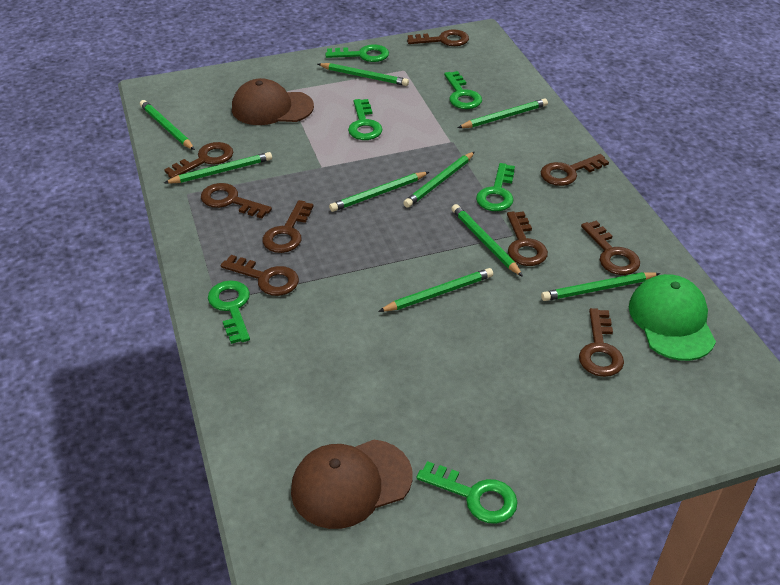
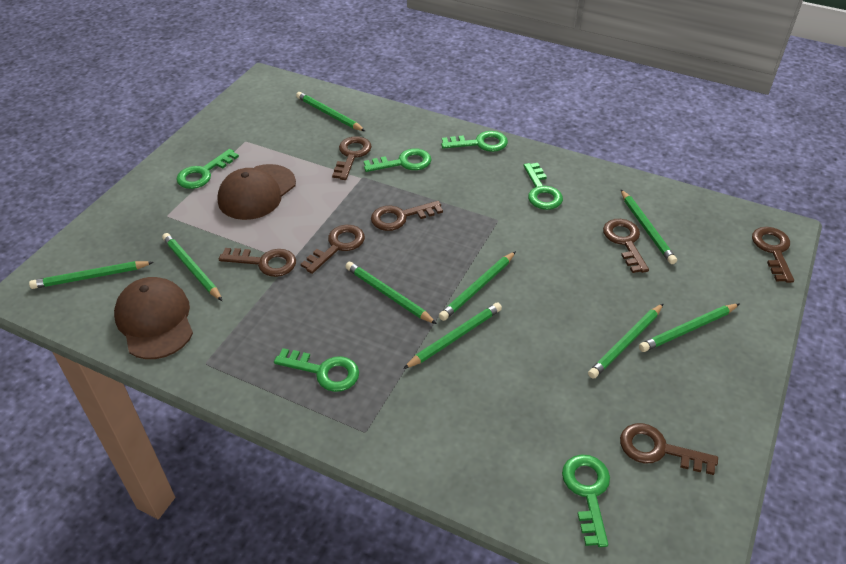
brown key: [164,142,233,178] [201,183,272,218] [221,255,299,296] [262,200,313,253] [407,29,469,46] [507,211,548,266] [541,154,609,186] [579,308,624,377] [581,220,640,275] = 9 -> [219,248,296,277] [301,225,365,274] [332,136,372,180] [371,201,443,231] [603,219,649,273] [620,423,718,475] [752,227,794,283] = 7
green cap: [629,274,716,361] = 1 -> none = 0

